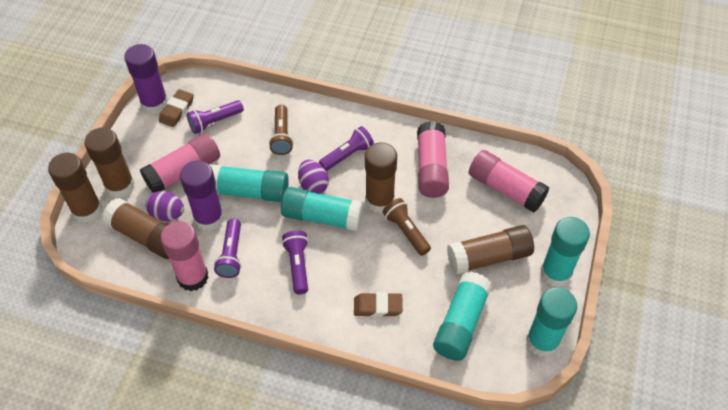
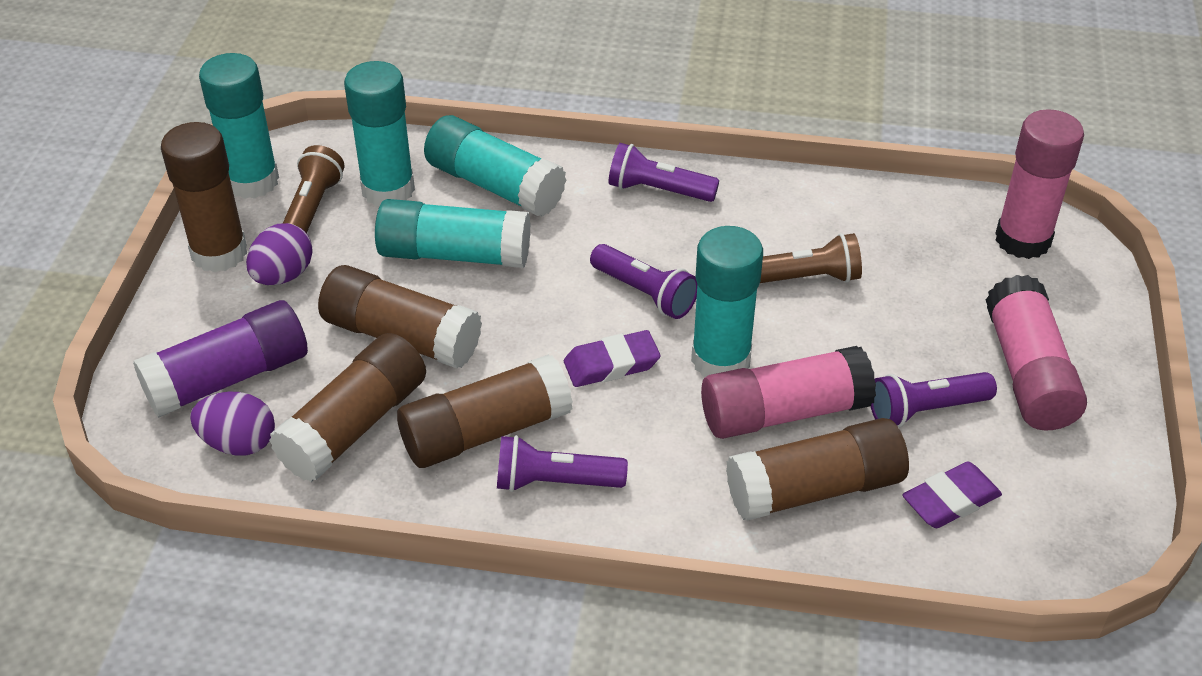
brown eraser: [159,89,194,127] [354,292,403,317] = 2 -> none = 0
pink glue stick: [140,133,220,193] [161,221,209,291] [417,121,449,198] [469,150,549,213] = 4 -> [701,346,876,439] [985,275,1087,431] [995,109,1084,259] = 3
purple eraser: none = 0 -> [564,330,660,387] [902,461,1002,528] = 2
purple glue stick: [124,44,168,114] [180,161,224,231] = 2 -> [133,300,308,418] = 1

